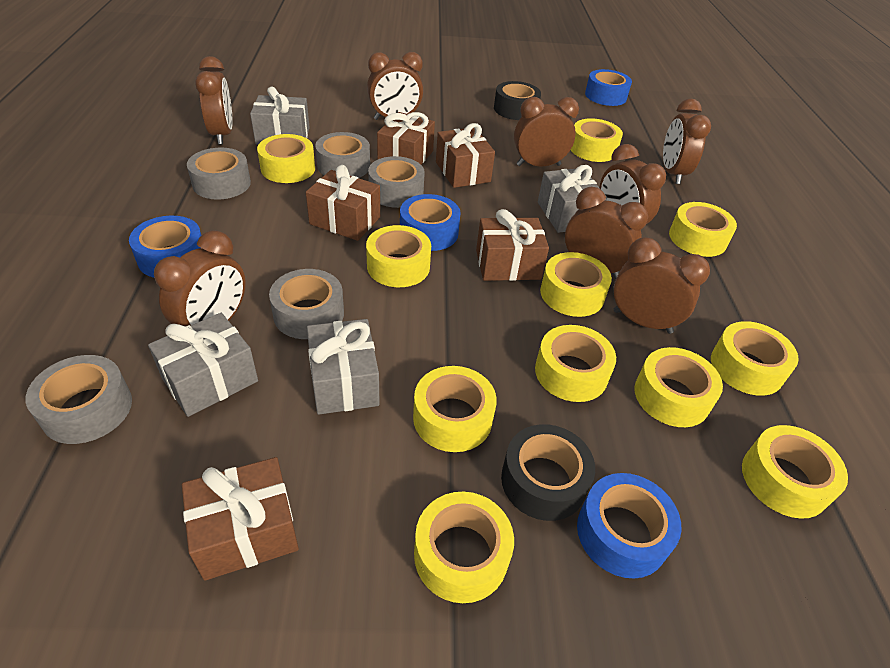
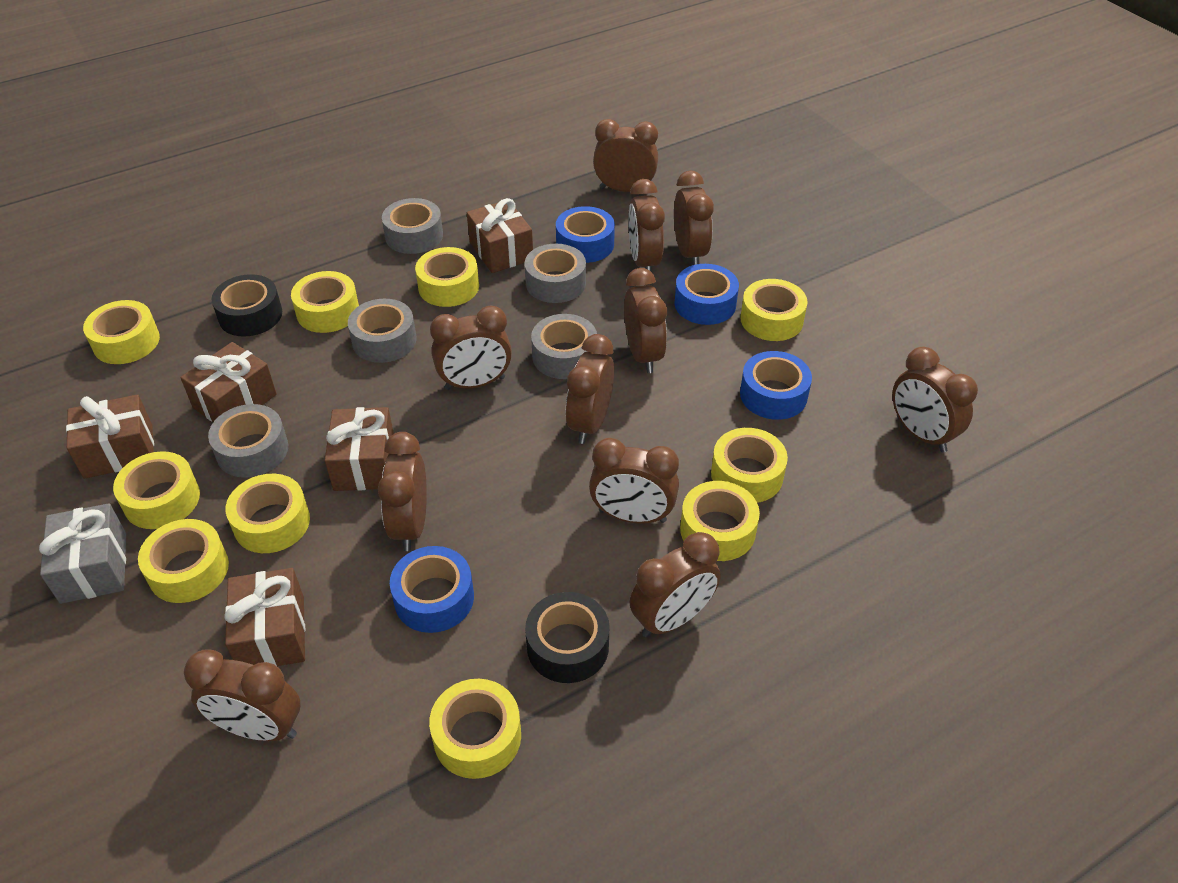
brown clock: [154,230,246,327] [195,56,233,145] [367,52,423,120] [514,97,579,167] [565,187,648,279] [599,144,666,224] [613,238,710,334] [663,99,711,184] = 8 -> [184,650,301,741] [378,432,427,551] [430,305,512,390] [566,334,614,444] [589,438,679,524] [593,119,658,192] [624,268,667,373] [628,179,665,272] [630,532,721,638] [674,170,714,265] [892,347,978,452] = 11
grey gift: [148,313,258,417] [250,87,310,145] [307,319,380,415] [538,165,607,233] = 4 -> [39,503,126,604] = 1
yellow tape: [257,134,315,183] [366,225,431,287] [413,366,497,452] [414,492,514,603] [535,325,616,402] [540,252,612,317] [571,118,623,162] [635,347,723,427] [669,202,737,257] [711,321,799,396] [742,425,848,519] = 11 -> [83,300,160,364] [113,451,200,529] [138,519,229,603] [226,474,310,553] [291,271,359,333] [415,247,479,307] [429,679,521,779] [680,481,760,561] [711,428,788,503] [740,279,808,341] = 10

